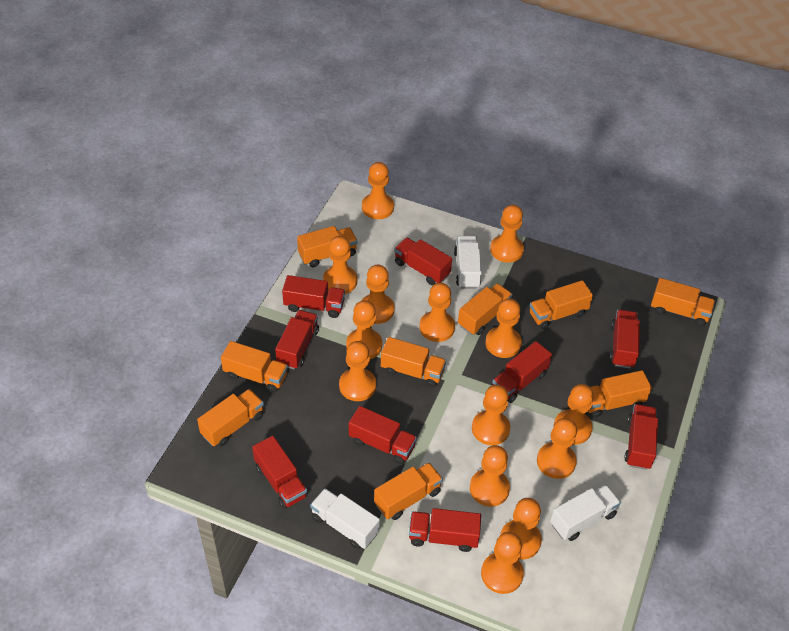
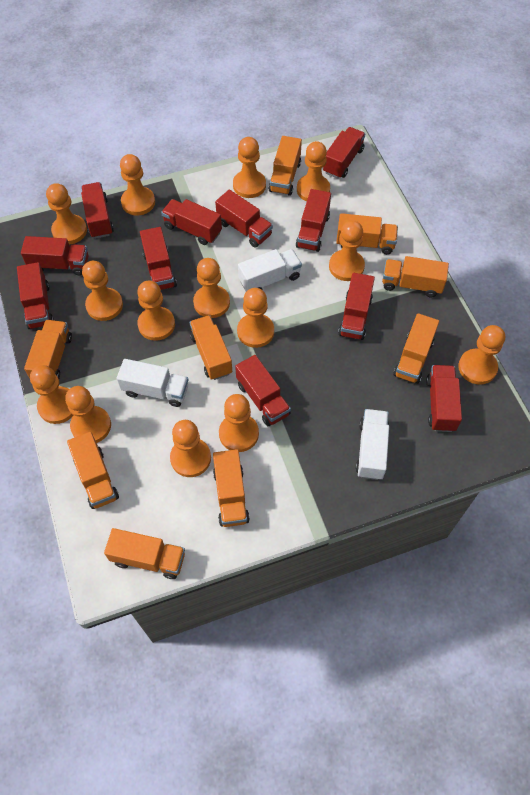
red truck: [252,436,308,509] [275,310,319,369] [282,275,345,318] [349,406,417,464] [394,237,452,285] [409,508,481,552] [492,341,552,403] [610,310,640,368] [624,404,658,470] = 9 -> [17,262,54,329] [21,236,88,275] [81,182,114,239] [140,227,177,290] [161,199,222,245] [215,190,273,248] [235,355,291,426] [296,189,331,252] [323,127,365,179] [338,273,375,340] [426,365,462,432] = 11

